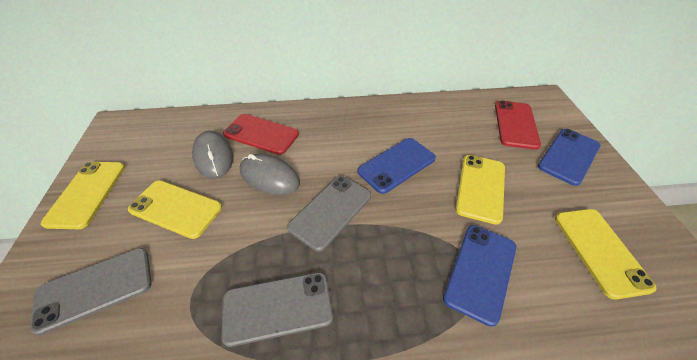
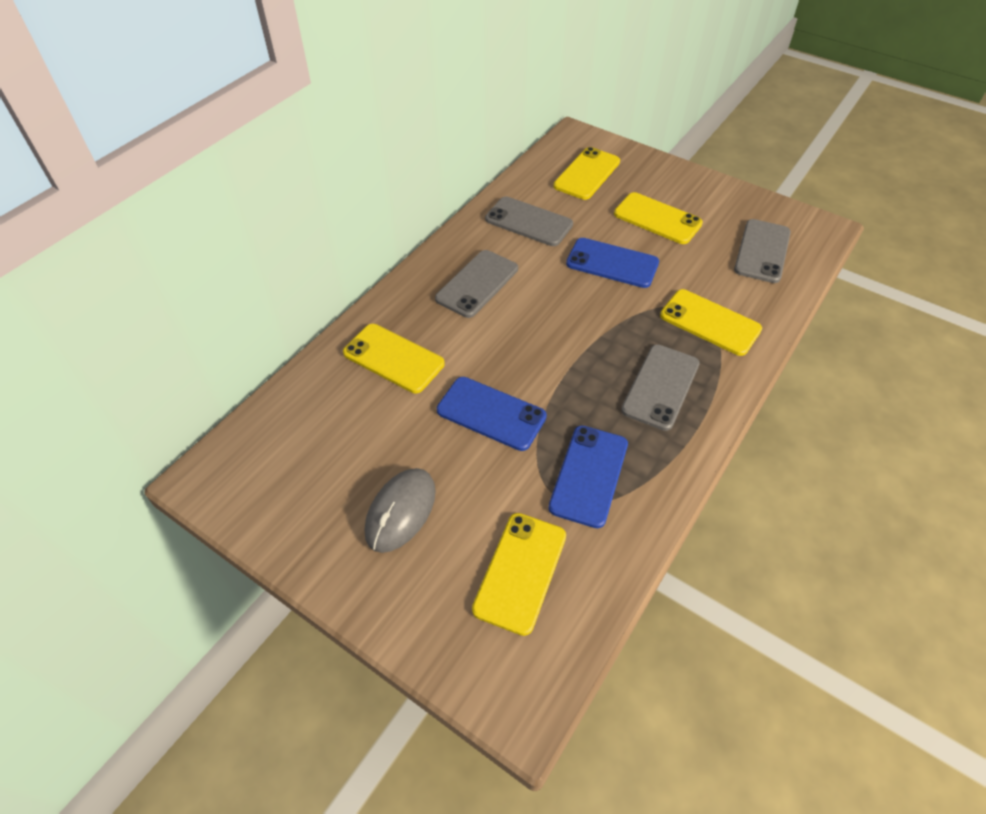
grey mouse: [192,131,233,179] [240,154,300,195] = 2 -> [365,468,436,553] = 1
grey phone: [30,248,152,336] [221,272,333,347] [287,176,371,252] = 3 -> [435,250,518,318] [485,196,573,246] [621,345,700,431] [734,219,791,283] = 4
red phone: [223,114,299,155] [495,101,541,150] = 2 -> none = 0
yellow phone: [41,162,125,229] [128,180,222,239] [455,155,505,225] [555,209,656,300] = 4 -> [343,324,445,393] [472,513,566,636] [553,147,620,200] [614,192,703,244] [660,289,762,356] = 5

